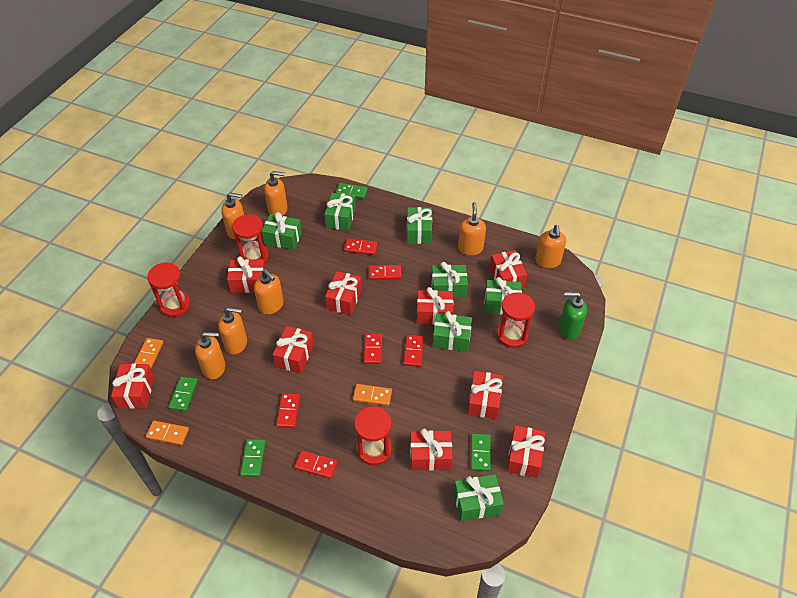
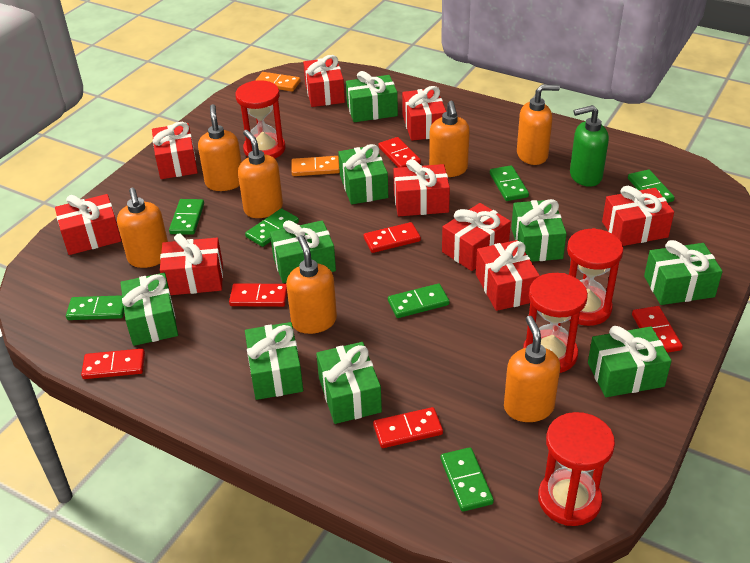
green domino: [168,376,198,411] [240,439,266,477] [336,183,368,199] [471,434,491,471] = 4 -> [66,295,124,320] [169,199,204,235] [245,208,299,247] [388,284,450,318] [441,447,494,512] [490,165,529,201] [628,169,675,203] = 7
green gift: [261,212,302,250] [324,193,356,231] [407,207,432,244] [431,262,468,298] [432,311,472,352] [453,474,504,521] [484,277,522,315] = 7 -> [120,273,178,346] [245,322,303,400] [270,220,336,283] [316,342,382,424] [338,144,388,205] [346,71,398,122] [511,199,567,262] [588,326,672,397] [644,240,723,305] = 9
orange domino: [134,338,163,368] [146,421,189,445] [353,384,392,406] = 3 -> [255,72,301,92] [291,156,340,176] = 2

